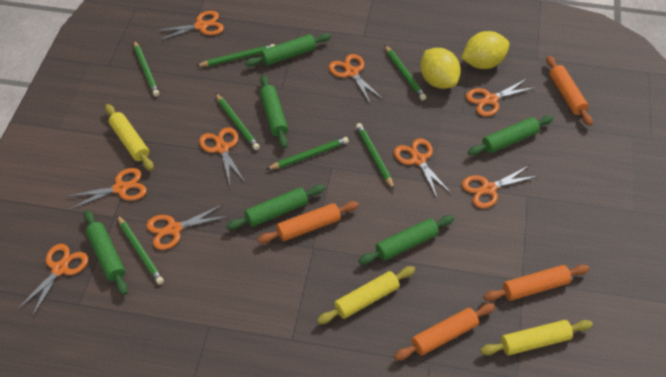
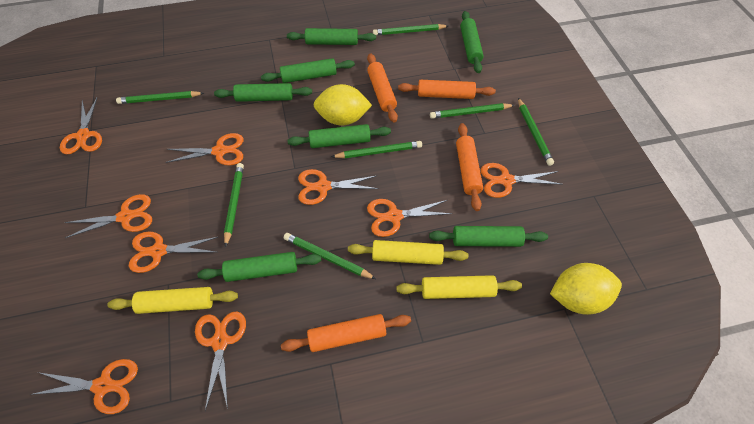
green rolling pin: [84,210,128,295] [226,185,325,230] [245,33,331,67] [260,75,288,148] [359,215,454,265] [468,115,553,156] = 6 -> [197,252,321,282] [214,83,312,102] [261,58,355,83] [287,28,376,45] [287,124,391,148] [429,226,548,247] [460,11,484,73] = 7

